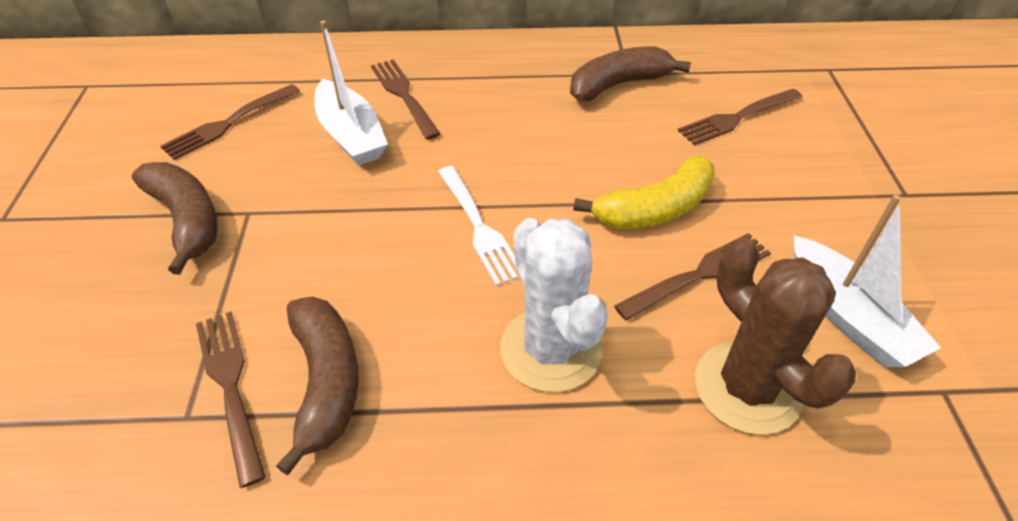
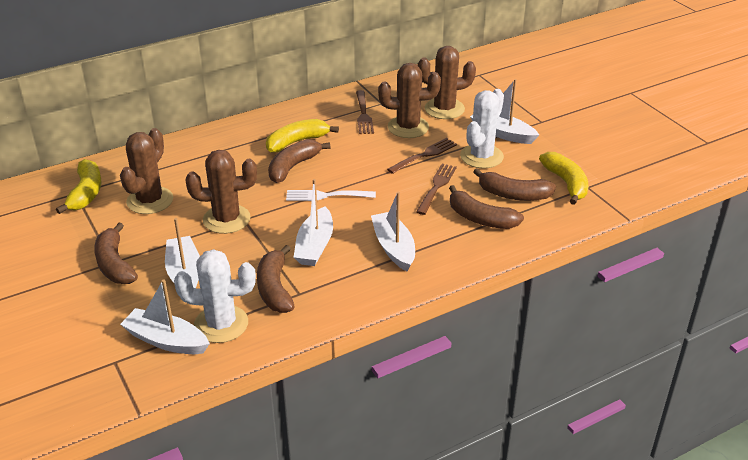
brown banana: [132,162,218,275] [276,297,359,475] [570,47,691,101] = 3 -> [94,223,138,284] [257,245,295,313] [268,139,331,183] [449,185,524,229] [473,168,556,201] = 5
brown cactus: [695,237,856,435] = 1 -> [120,128,173,214] [185,150,257,234] [378,63,441,138] [417,46,476,119] = 4
brown fork: [160,84,300,160] [196,312,266,488] [371,59,440,140] [614,233,771,320] [678,89,802,146] = 5 -> [356,90,374,134] [387,138,457,174] [416,164,457,215] = 3
white boat: [314,21,388,166] [794,195,941,367] = 2 -> [120,280,210,354] [165,218,200,288] [294,179,333,266] [371,192,415,271] [470,79,539,144] = 5
white cactus: [500,218,608,392] = 1 -> [174,249,256,343] [460,89,504,169] = 2
yellow banana: [573,156,715,229] = 1 -> [56,159,102,214] [266,119,339,153] [539,152,588,205] = 3

